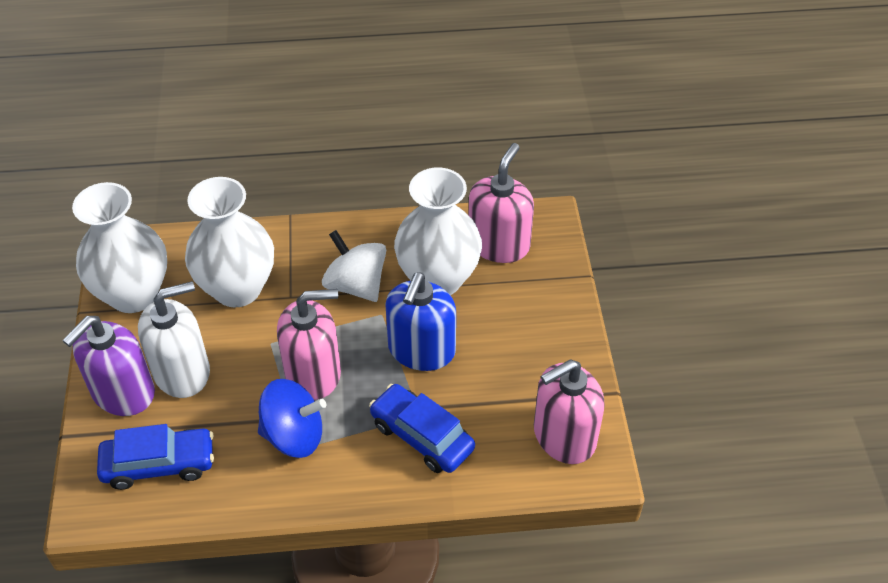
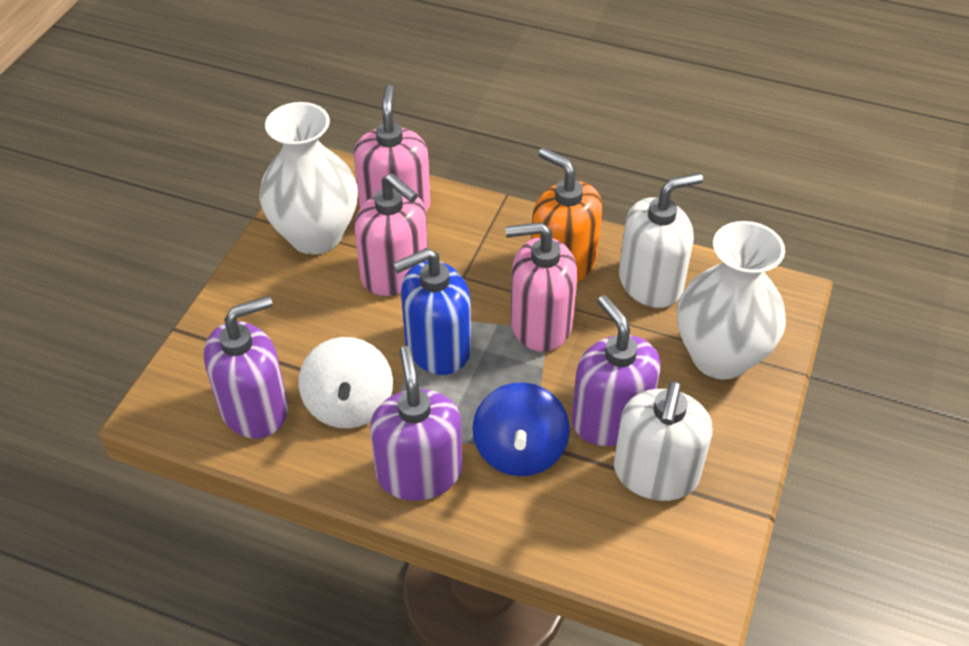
blue car: [97,424,214,490] [369,384,475,473] = 2 -> none = 0
orange soap dispenser: none = 0 -> [531,148,602,282] = 1
purple soap dispenser: [62,316,155,416] = 1 -> [204,296,288,439] [370,346,462,501] [572,295,661,446] = 3
white soap dispenser: [138,281,210,398] = 1 -> [614,381,712,501] [619,173,703,308] = 2
white vase: [72,182,167,313] [185,177,274,307] [394,167,482,295] = 3 -> [260,102,358,255] [677,221,786,380] = 2

